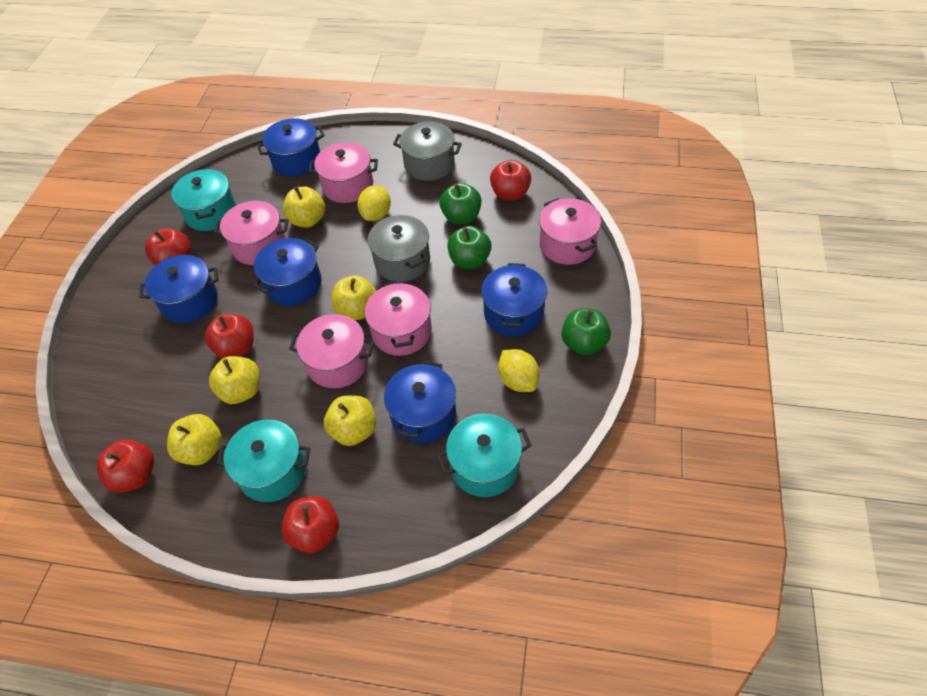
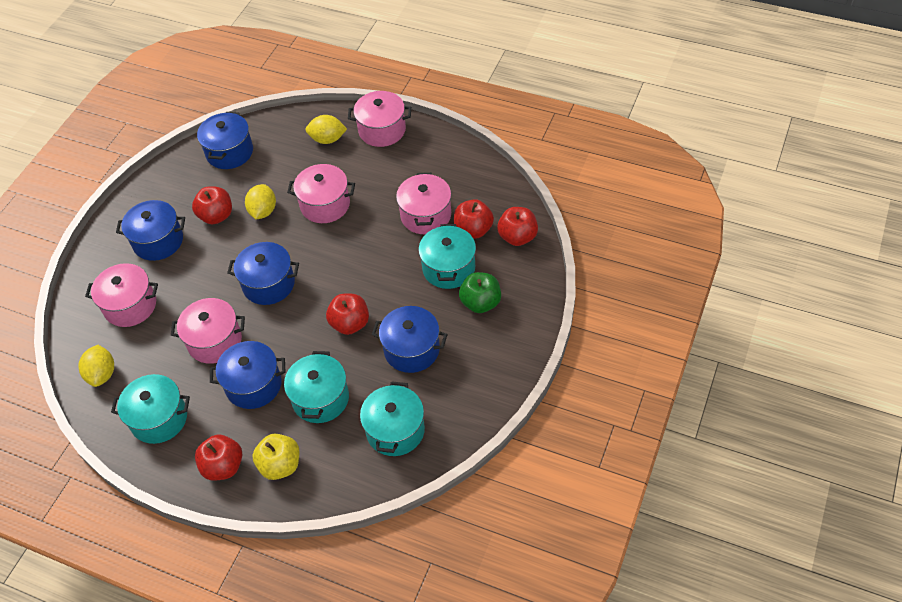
green apple: [440,183,481,224] [447,226,492,269] [561,308,611,355] = 3 -> [459,272,501,313] = 1
grey pot: [368,215,430,282] [393,121,462,181] = 2 -> none = 0
turquoise pot: [171,169,236,231] [216,419,311,502] [437,414,532,497] = 3 -> [111,374,190,444] [284,351,349,423] [360,381,425,456] [418,224,476,289] = 4
yellow apple: [167,414,222,465] [209,356,260,404] [283,186,325,228] [324,395,376,446] [332,275,376,320] = 5 -> [253,434,300,480] = 1
yellow lemon: [357,185,391,221] [498,349,539,392] = 2 -> [78,345,114,387] [245,184,276,219] [306,115,347,144] = 3

